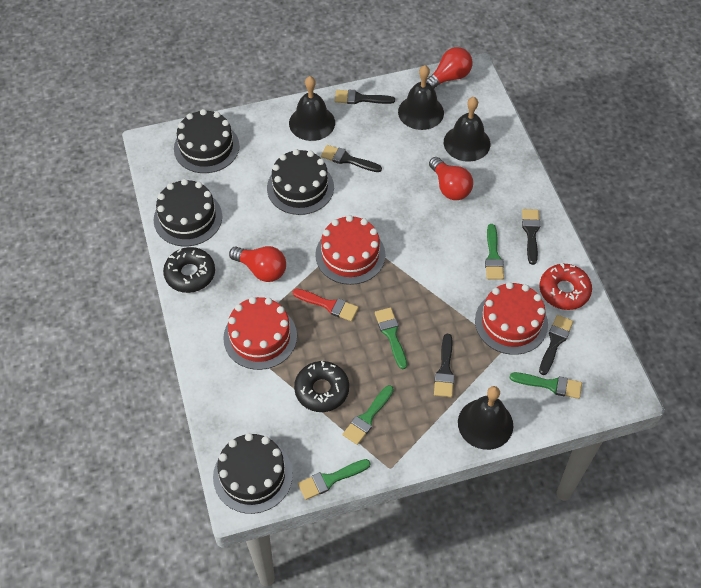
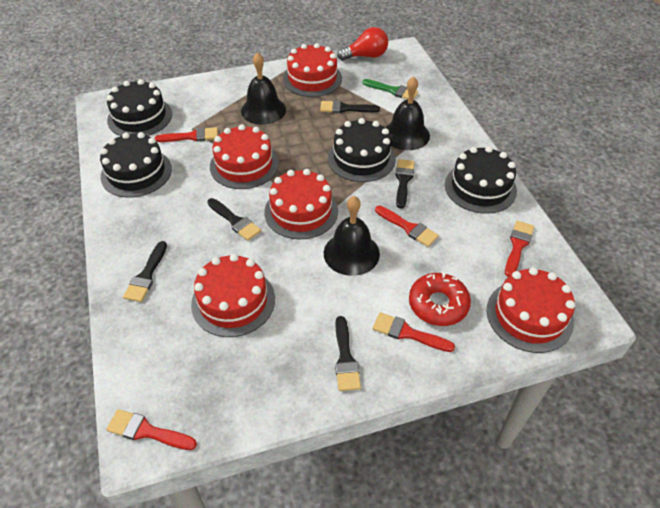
black bell: [289,76,335,141] [398,65,444,130] [444,97,490,162] [458,386,513,450] = 4 -> [241,52,286,125] [324,196,380,276] [385,76,430,150] = 3
black donut: [163,247,215,293] [294,361,349,412] = 2 -> none = 0
green brush: [298,459,371,500] [343,385,394,445] [375,308,407,369] [485,224,504,280] [510,372,582,399] = 5 -> [362,79,418,100] = 1
red brush: [293,289,358,321] = 1 -> [106,409,197,450] [155,127,218,142] [373,312,455,352] [375,206,439,247] [505,221,534,277] = 5
red cake: [223,297,297,370] [315,215,386,285] [475,282,548,355] = 3 -> [191,254,275,337] [210,124,279,189] [264,169,338,239] [283,43,342,97] [487,267,575,353] = 5
red light bulb: [229,246,286,282] [426,47,472,88] [429,157,473,200] = 3 -> [337,27,388,61] = 1

